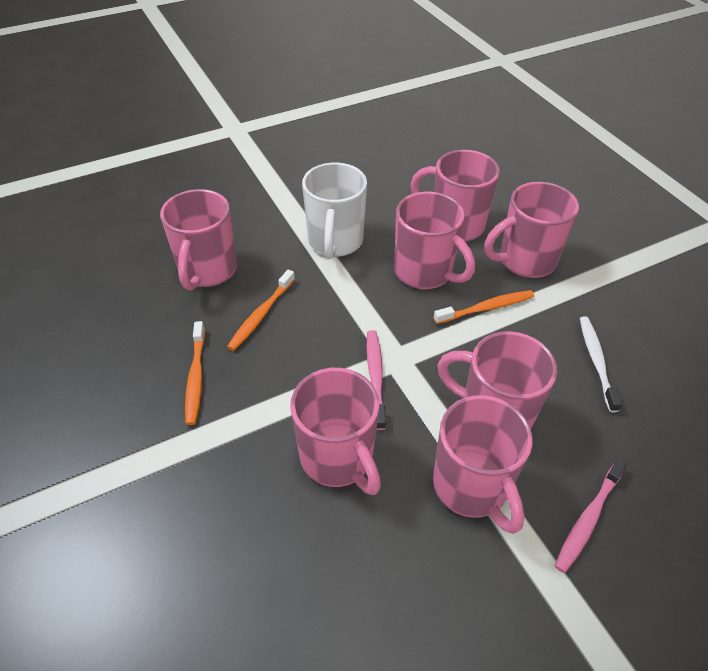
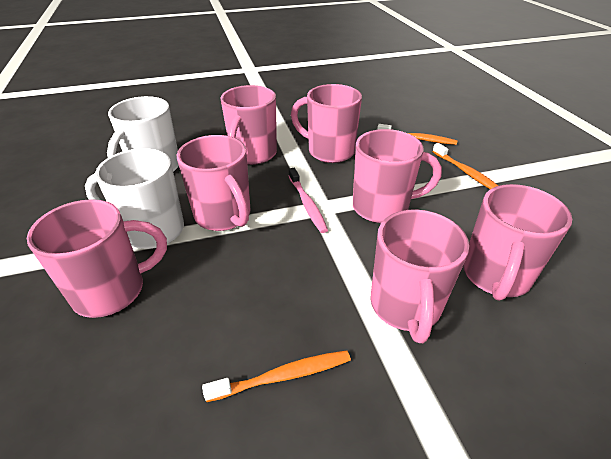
pink toothbrush: [367,330,386,430] [554,458,627,573] = 2 -> [289,168,328,233] = 1
white mug: [302,163,367,259] = 1 -> [85,148,184,249] [107,96,179,172] = 2
white toothbrush: [580,317,622,412] = 1 -> none = 0

